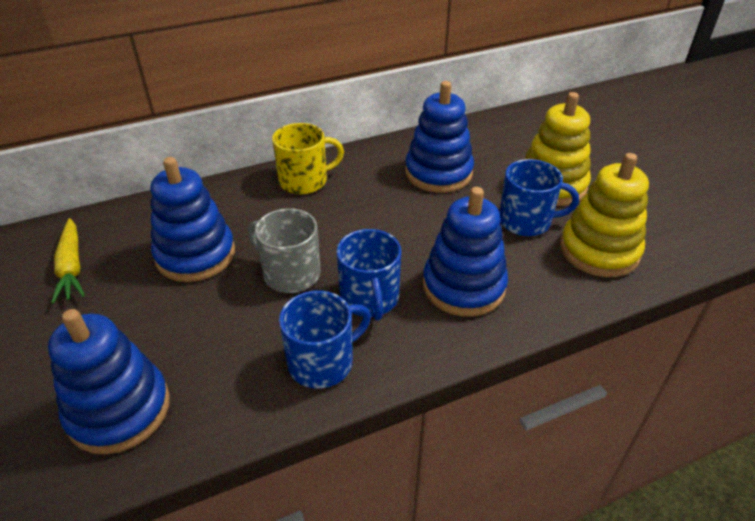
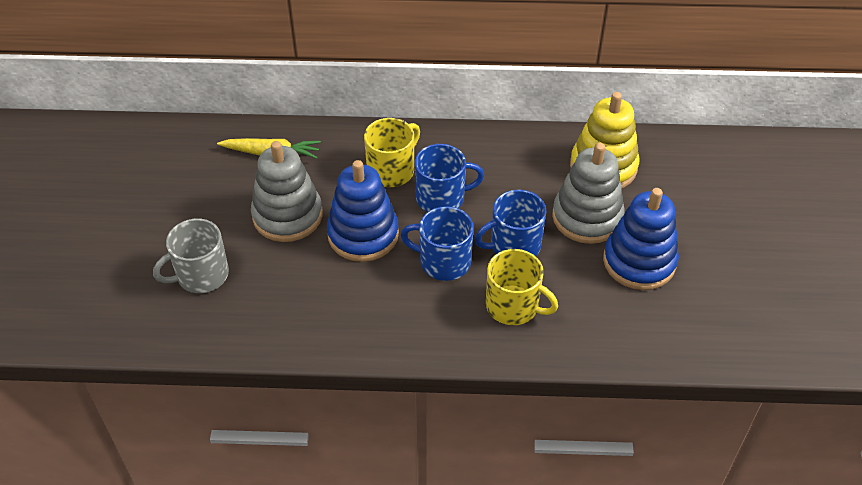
blue stacking toy: [48,309,170,454] [151,157,235,282] [405,81,474,193] [423,187,508,317] = 4 -> [327,160,399,262] [603,188,679,290] = 2
grey stacking toy: none = 0 -> [251,141,323,242] [552,143,625,244] = 2
yellow mug: [272,123,344,194] = 1 -> [364,118,420,187] [486,249,558,325] = 2
yellow stacking toy: [525,92,591,206] [560,153,649,277] = 2 -> [570,92,639,188] = 1

